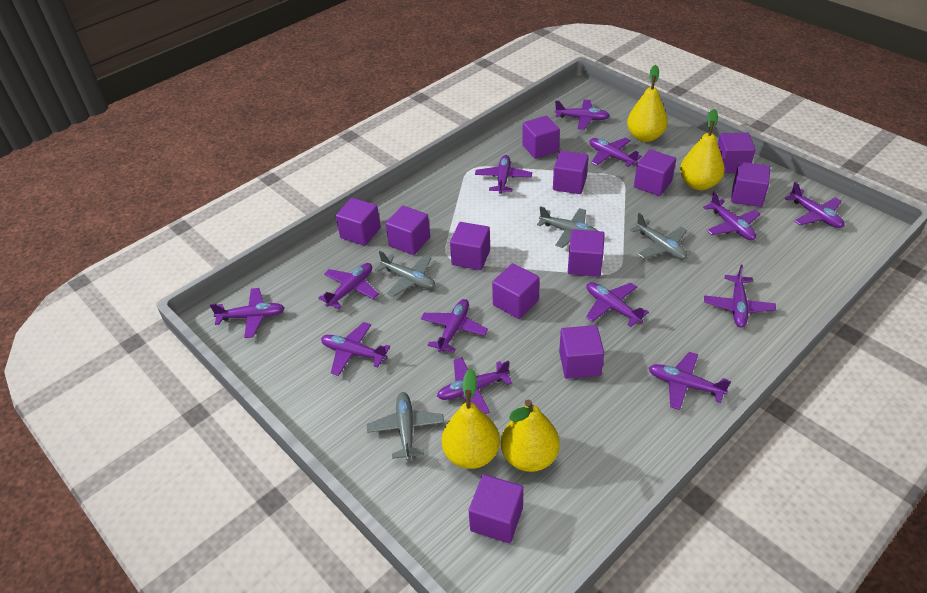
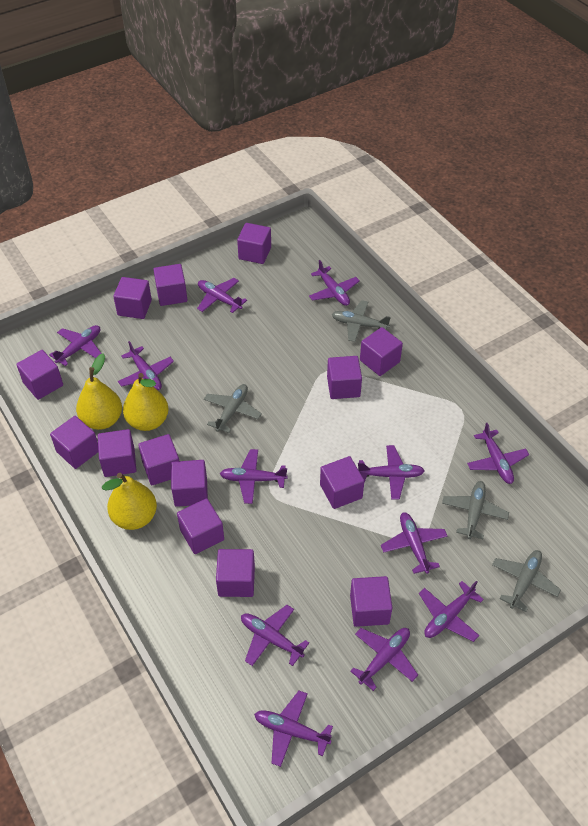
purple cube: [336,198,381,246] [386,206,430,255] [450,222,490,270] [469,474,524,543] [492,263,540,319] [522,116,560,159] [553,151,589,194] [559,325,604,379] [568,229,605,277] [634,149,676,196] [718,133,755,173] [731,162,770,207] = 12 -> [16,350,63,400] [50,416,98,469] [98,429,137,477] [113,277,152,319] [138,434,179,485] [153,264,187,306] [171,460,208,507] [177,498,224,554] [216,549,255,597] [237,223,271,264] [320,456,364,509] [327,356,362,399] [350,576,392,627] [360,327,403,376] = 14
purple plane: [210,288,285,338] [318,263,379,309] [321,322,390,376] [421,299,488,353] [437,357,512,414] [475,155,532,194] [555,100,610,130] [586,282,649,327] [589,138,642,167] [649,352,731,410] [703,191,760,240] [704,264,776,328] [785,182,844,228] = 13 -> [49,325,102,366] [118,341,174,390] [197,278,247,313] [220,449,287,504] [241,605,309,666] [254,691,333,767] [309,260,359,306] [350,628,418,691] [358,445,425,500] [381,512,448,574] [419,581,484,642] [467,423,529,484] = 12
yellow pear: [442,368,500,469] [501,400,560,472] [627,65,668,142] [680,109,725,190] = 4 -> [76,353,122,430] [102,473,157,530] [123,373,169,431] = 3

